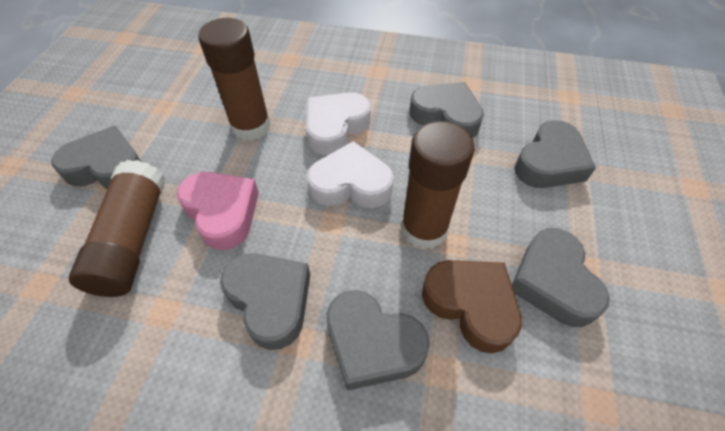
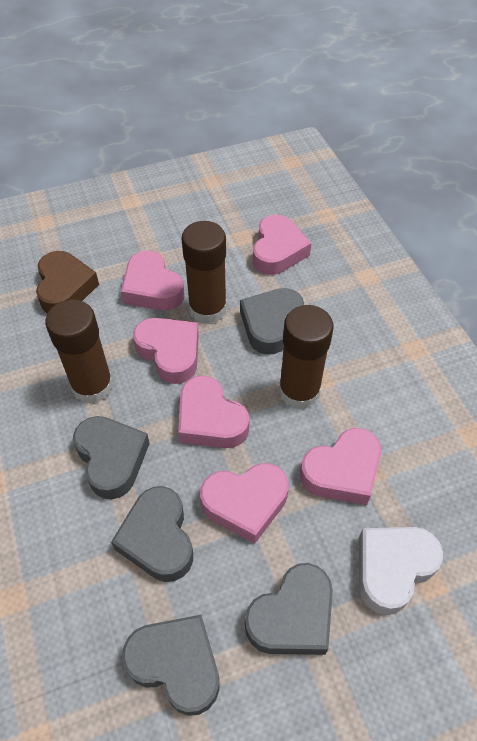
grey heart: [51,126,142,189] [220,253,310,350] [326,290,430,391] [409,82,484,138] [512,228,610,327] [514,120,596,188] = 6 -> [73,416,150,499] [111,486,193,582] [122,615,220,716] [240,288,304,355] [245,563,333,655] = 5
pink heart: [177,172,259,250] = 1 -> [121,251,184,310] [133,318,199,384] [178,375,249,448] [200,463,289,543] [253,215,311,275] [300,428,381,505] = 6
white heart: [306,92,371,155] [307,141,394,208] = 2 -> [359,527,443,615] = 1

